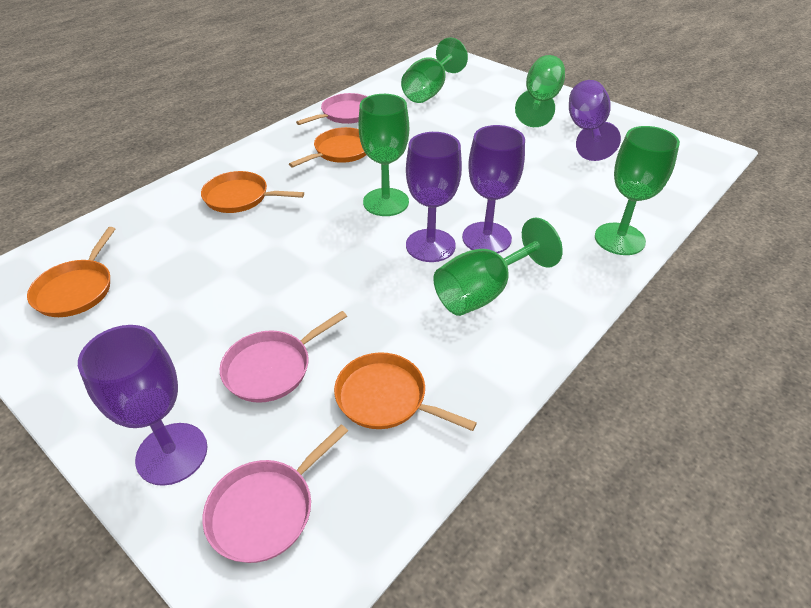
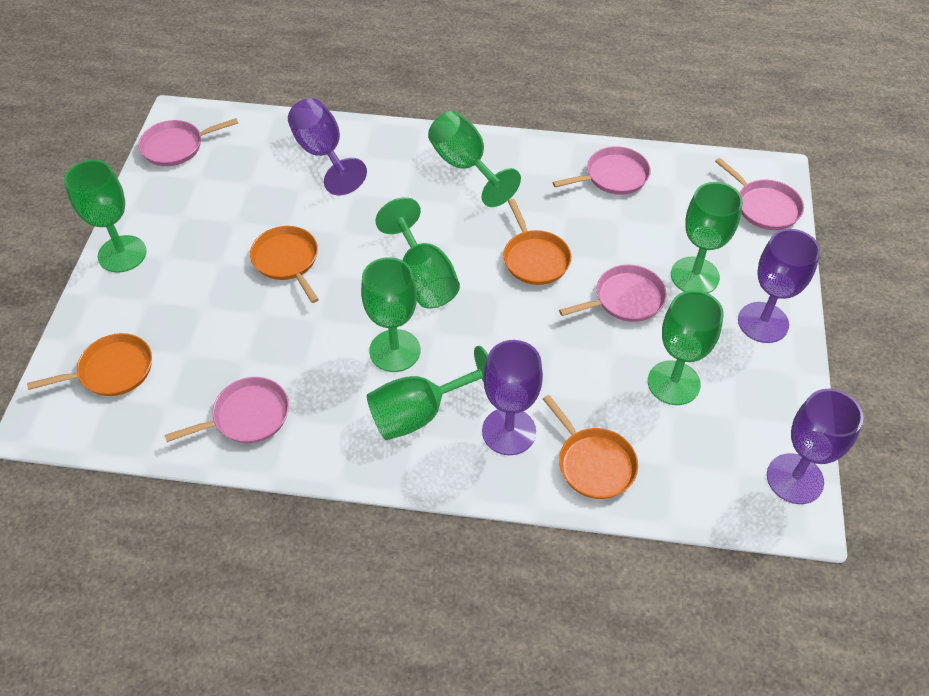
green goblet: [358,94,409,216] [401,38,468,103] [433,217,563,316] [515,55,565,127] [595,126,680,255] = 5 -> [64,160,147,273] [361,257,420,372] [367,346,488,440] [375,197,460,309] [428,111,521,207] [648,290,724,405] [671,182,743,293] = 7
pink pan: [202,425,348,563] [220,311,347,403] [296,93,367,125] = 3 -> [138,118,238,166] [165,377,289,443] [553,146,651,195] [559,265,667,322] [715,158,804,230] = 5

